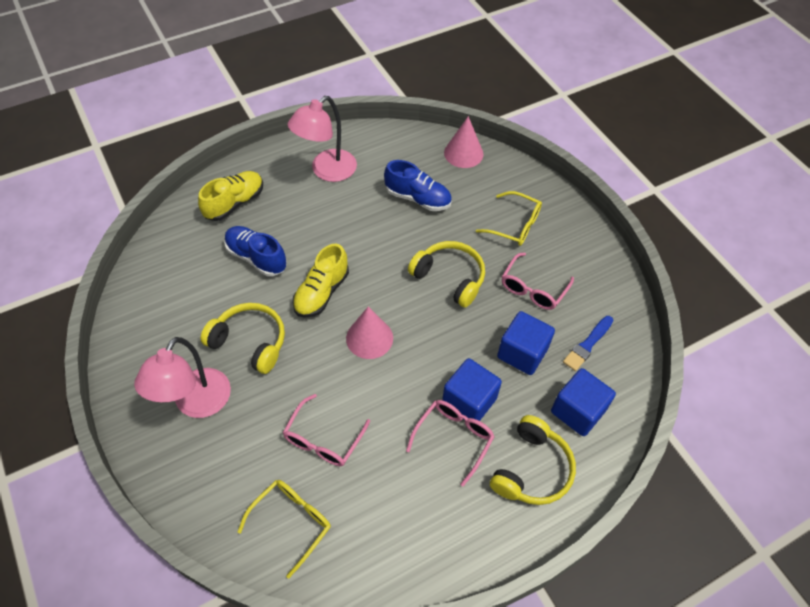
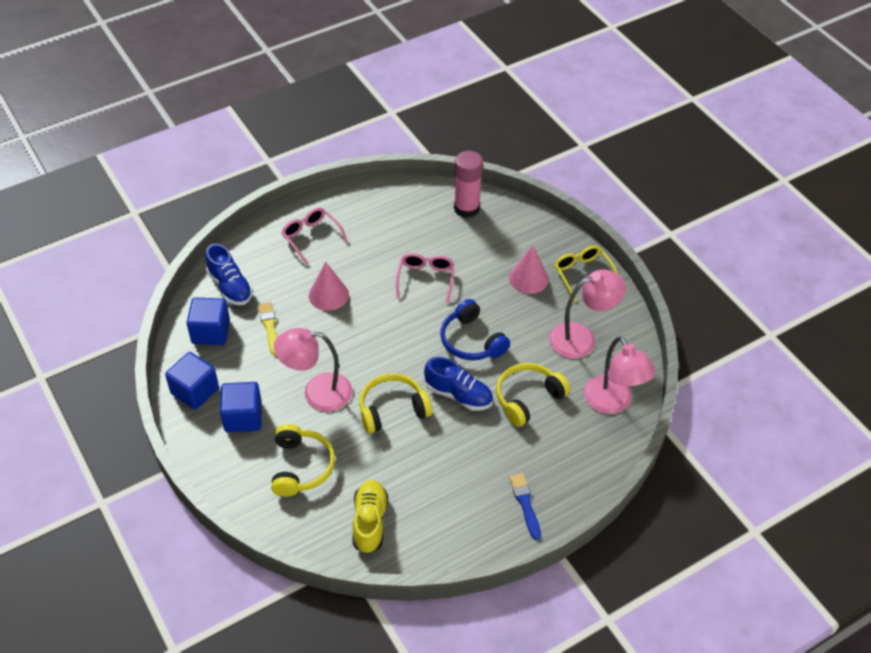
blue headphones: none = 0 -> [440,299,510,360] = 1
pink glasses: [283,394,370,466] [406,400,495,487] [502,252,574,310] = 3 -> [282,208,348,265] [396,253,454,303] = 2
pink glue stick: none = 0 -> [454,151,483,218] = 1
pink lamp: [134,337,231,418] [288,96,357,182] = 2 -> [274,328,353,412] [549,269,626,359] [584,336,655,414] = 3
yellow brush: none = 0 -> [258,302,277,356] = 1
yellow glasses: [238,480,331,578] [476,191,542,246] = 2 -> [554,245,618,302] = 1
yellow shoe: [198,171,263,221] [292,244,349,318] = 2 -> [353,480,388,554] = 1

